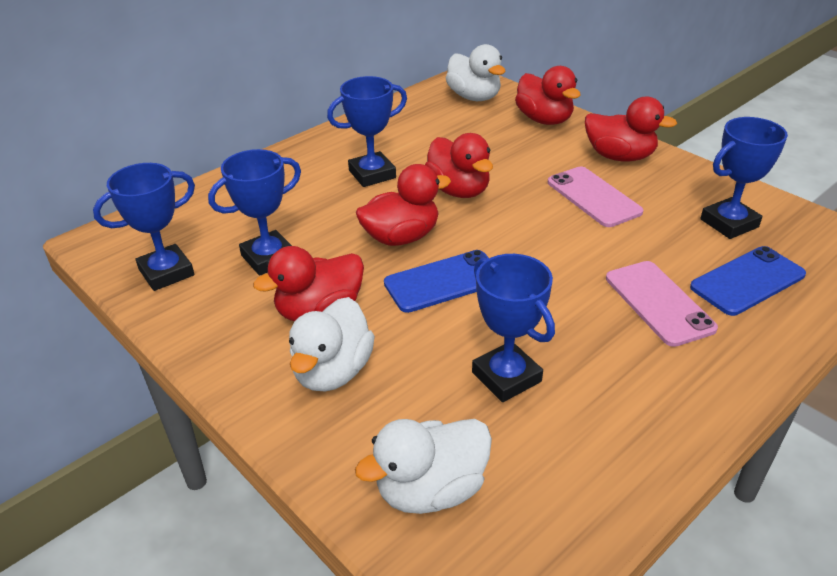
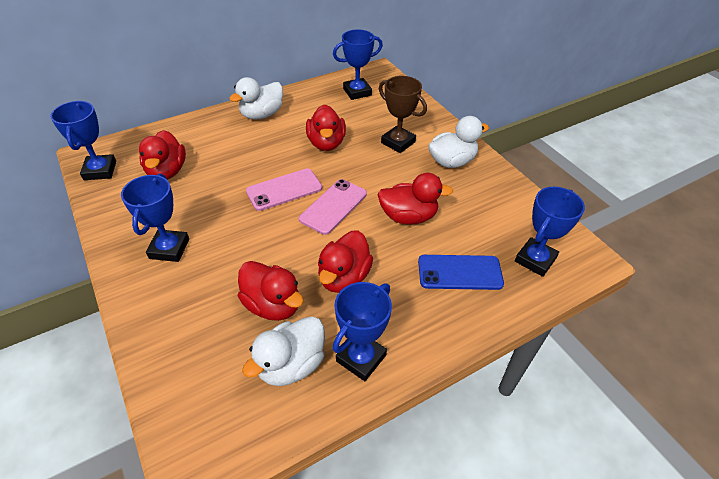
blue phone: [384,250,489,313] [690,246,806,316] = 2 -> [418,255,504,290] = 1
brown trophy: none = 0 -> [379,76,427,153] = 1

